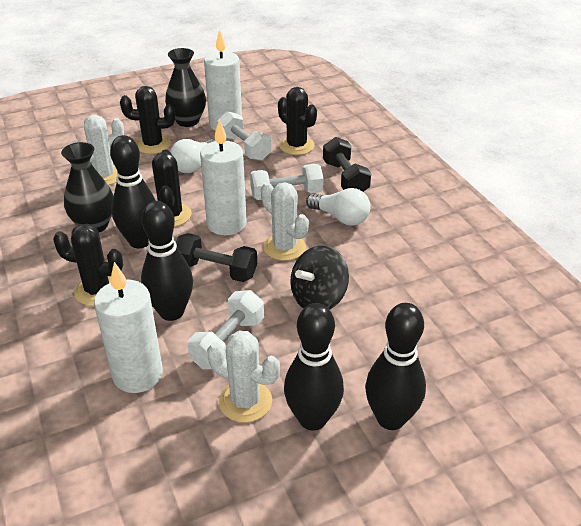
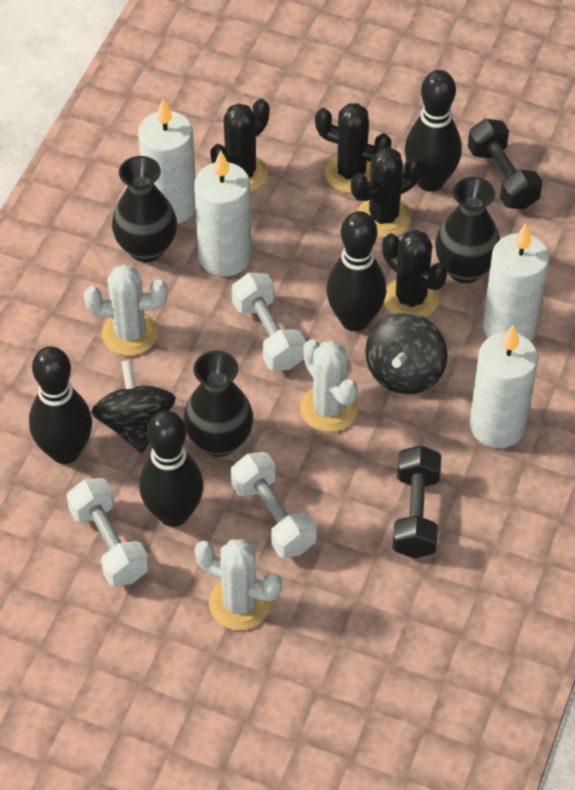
black spinning top: [290,245,349,310] = 1 -> [91,360,176,453] [365,313,448,395] = 2
black vase: [61,142,113,232] [165,48,206,127] = 2 -> [112,156,177,262] [184,351,253,457] [435,177,500,283] = 3
white candle: [94,262,163,393] [200,119,247,235] [204,30,242,131] = 3 -> [138,98,196,224] [194,151,252,276] [470,325,538,448] [483,223,550,342] = 4
white light bulb: [170,139,215,173] [306,188,370,226] = 2 -> none = 0

